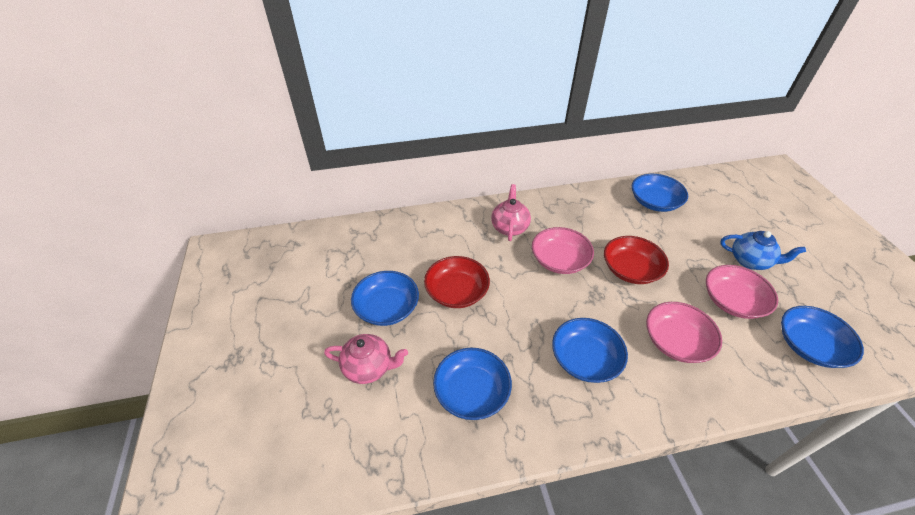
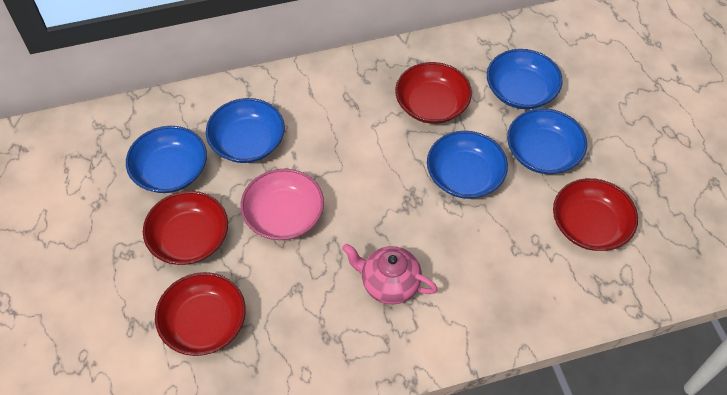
blue teapot: [720,231,806,270] = 1 -> none = 0
pink bowl: [532,227,594,274] [646,302,722,363] [706,265,778,319] = 3 -> [241,169,324,240] = 1
pink teapot: [324,334,408,384] [491,184,531,241] = 2 -> [342,244,438,304] = 1
red bowl: [424,256,490,308] [604,236,669,284] = 2 -> [143,191,228,265] [155,272,246,356] [395,62,472,124] [553,178,638,251] = 4

